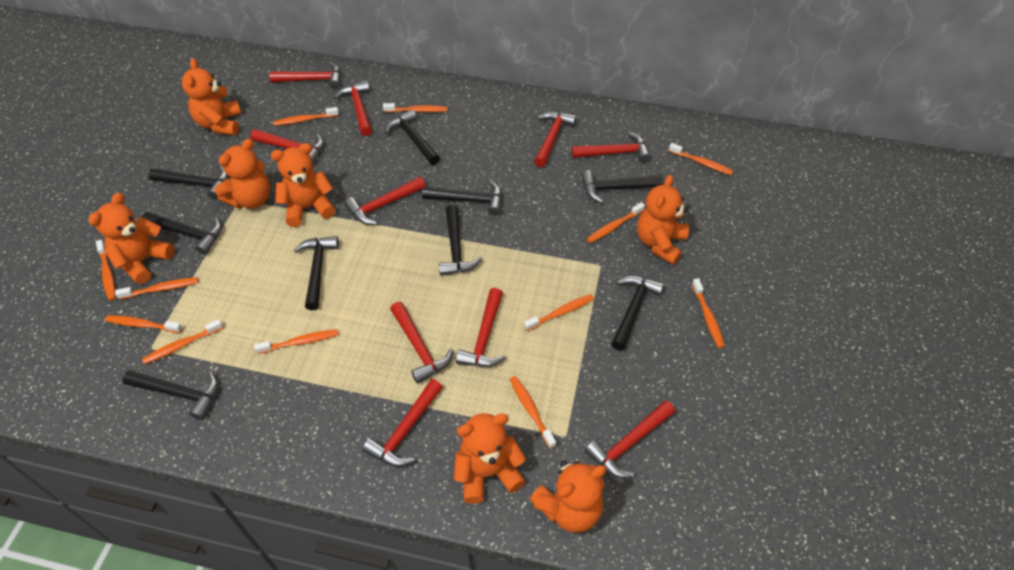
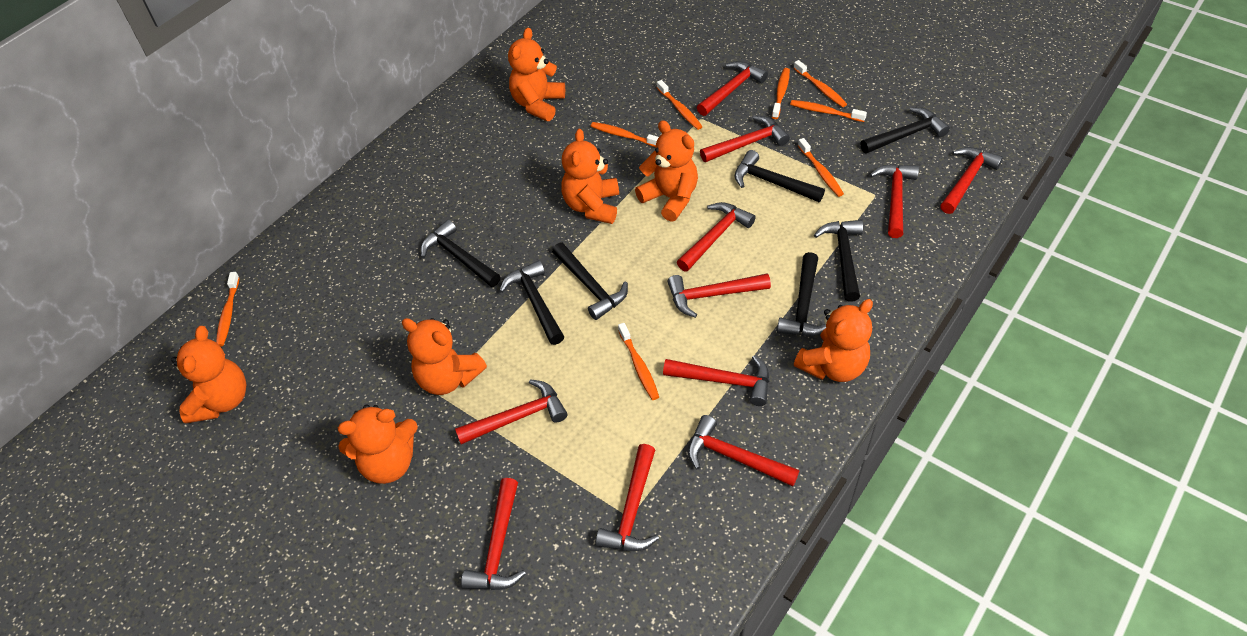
black hammer: [122,370,218,420] [142,212,222,255] [148,165,228,200] [294,236,339,310] [385,109,440,165] [422,180,502,215] [439,205,482,276] [581,170,663,203] [611,276,664,351] = 9 -> [421,220,501,287] [499,260,564,345] [552,243,628,320] [735,150,825,202] [777,252,826,336] [814,220,863,301] [860,107,950,154] = 7
orange toothbrush: [96,240,116,301] [105,315,183,333] [115,277,198,299] [142,319,223,364] [254,329,338,354] [273,107,339,126] [383,103,448,112] [510,376,556,449] [524,294,594,331] [586,202,645,243] [669,143,734,175] [692,278,725,348] = 12 -> [216,272,240,347] [591,122,659,147] [618,323,659,400] [657,80,703,130] [772,68,790,119] [790,100,867,122] [794,60,847,107] [798,138,844,197] = 8
red hammer: [251,129,324,164] [269,62,341,89] [334,81,372,136] [344,177,426,225] [362,379,443,467] [390,302,453,384] [456,288,506,367] [534,112,577,167] [572,132,651,163] [585,400,675,478] = 10 -> [455,379,567,444] [461,478,526,590] [596,444,659,551] [663,355,770,406] [667,273,771,318] [677,202,756,271] [688,415,799,487] [697,61,768,116] [700,116,790,162] [870,164,919,238] [940,147,1003,214] = 11

